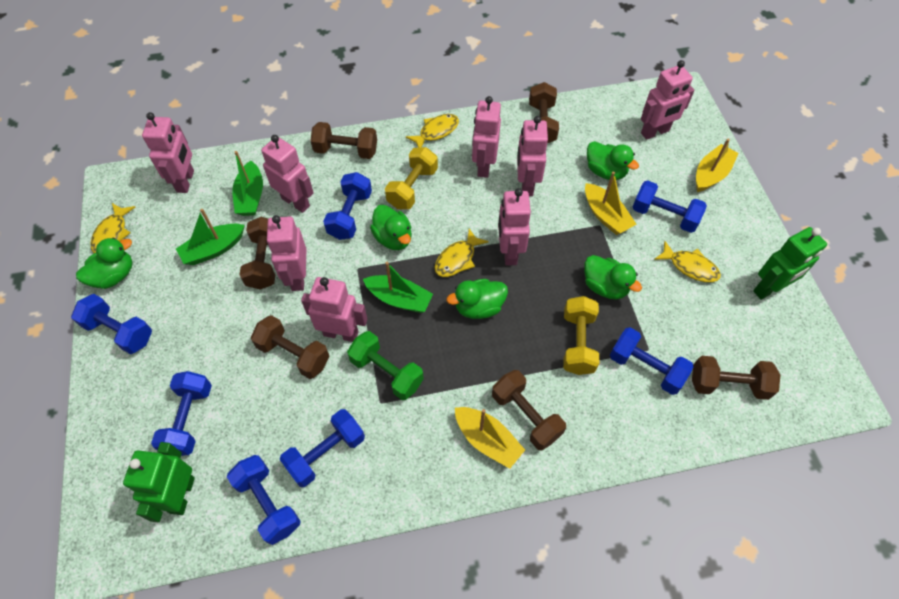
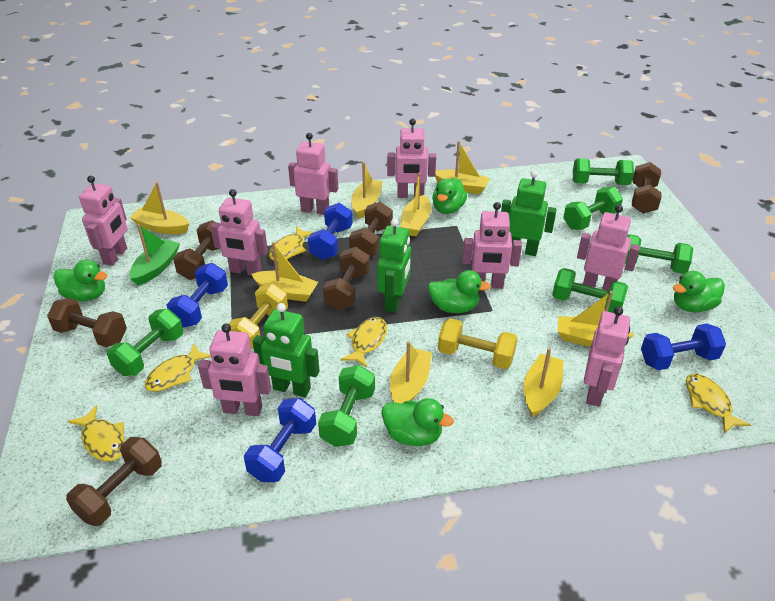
blue dumbbell: [71,294,152,354] [151,371,212,456] [227,455,301,545] [280,409,365,487] [323,172,372,240] [610,327,694,395] [632,180,707,233] = 7 -> [166,263,228,328] [244,398,316,482] [308,203,353,260] [641,324,726,370] = 4
green boat: [176,209,245,265] [232,151,263,216] [363,262,433,313] = 3 -> [129,224,180,286] = 1
green dumbbell: [347,331,424,400] = 1 -> [107,309,183,376] [318,365,375,447] [552,268,628,313] [563,187,623,230] [573,158,634,185] [625,234,693,274] = 6
green robot: [123,442,195,522] [753,227,827,300] = 2 -> [252,303,320,397] [377,219,411,313] [501,170,557,256] = 3
yellow boat: [455,407,525,469] [585,171,636,235] [696,139,739,192] = 3 -> [130,182,189,234] [251,242,318,302] [351,162,383,219] [390,341,432,404] [400,172,431,236] [435,141,490,194] [523,348,564,417] [558,291,634,347] = 8
yellow fish: [90,203,136,253] [406,114,459,148] [435,229,489,277] [654,241,721,282] = 4 -> [68,405,125,461] [145,344,211,392] [269,226,314,261] [340,317,387,368] [686,374,751,434] = 5

